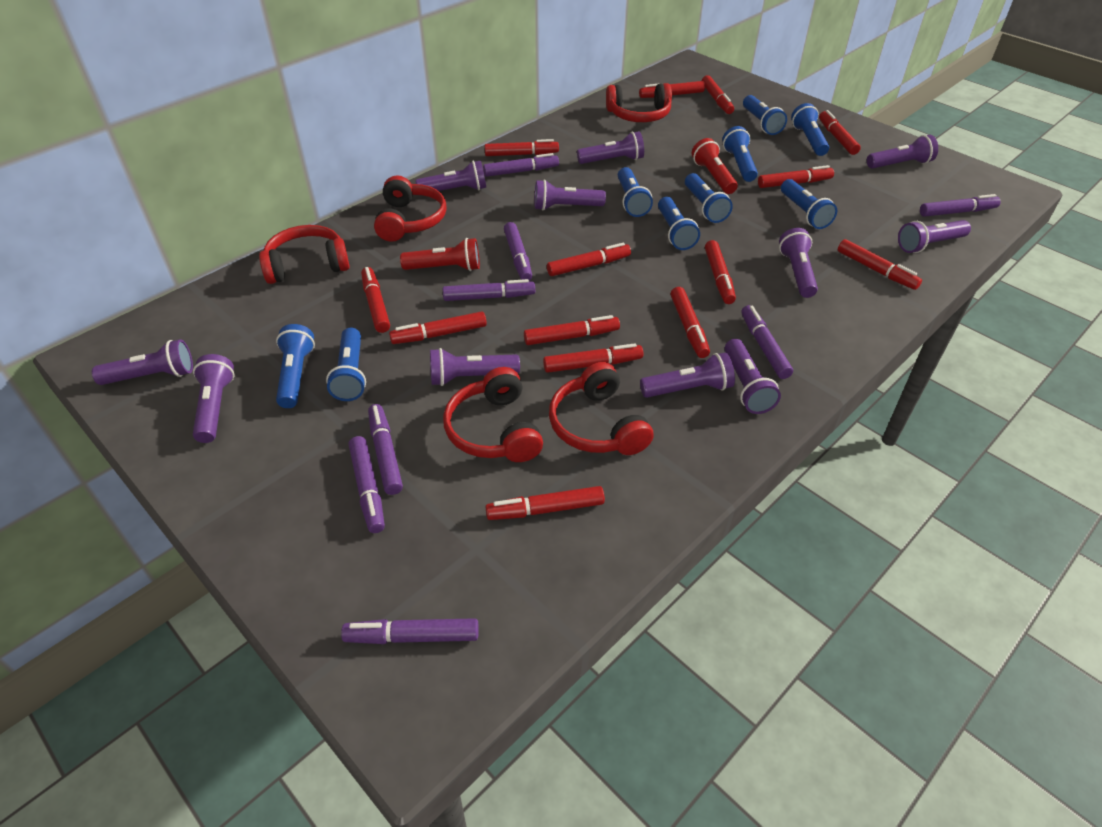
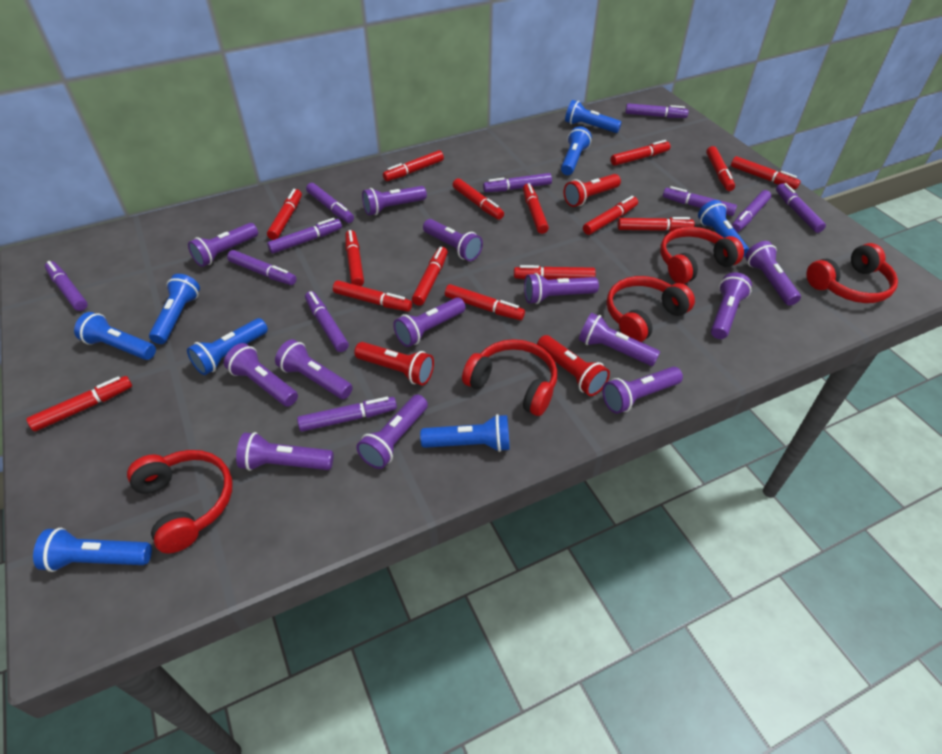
blue flashlight: [276,324,315,408] [326,328,366,401] [618,167,653,217] [658,197,700,250] [685,173,733,223] [722,126,758,182] [743,95,787,135] [781,179,837,229] [791,103,829,156] = 9 -> [33,528,152,572] [74,312,156,360] [149,274,200,344] [187,318,268,375] [420,414,510,452] [561,126,592,175] [565,100,622,133] [698,200,749,257] = 8
purple flashlight: [92,339,193,385] [193,354,235,443] [415,160,486,191] [430,348,520,386] [534,180,606,211] [577,131,644,164] [640,352,735,398] [725,339,781,414] [779,228,818,298] [867,135,938,169] [898,220,971,253] = 11 -> [188,223,258,267] [224,343,298,407] [236,432,334,471] [275,339,353,399] [356,395,428,469] [362,186,427,216] [393,297,466,347] [423,219,483,261] [524,273,599,304] [579,313,660,366] [602,367,683,414] [711,272,752,339] [745,241,801,306] = 13
purple marker: [341,618,479,644] [349,436,385,533] [368,404,403,495] [443,279,535,301] [483,153,559,177] [504,222,532,281] [741,305,793,379] [920,194,1001,217] = 8 -> [45,261,88,311] [227,250,296,285] [267,218,342,254] [297,397,397,432] [305,291,349,352] [306,183,354,223] [483,173,552,192] [625,103,689,118] [663,186,737,216] [732,190,771,232] [776,183,826,233] = 11
red flashlight: [400,238,480,271] [692,138,738,194] = 2 -> [354,342,434,385] [537,335,610,396] [564,174,621,207] = 3
red marker: [361,267,390,333] [389,311,487,344] [485,139,559,156] [485,486,605,520] [524,315,620,345] [543,343,644,373] [547,243,631,276] [639,81,705,98] [670,287,710,358] [702,75,734,114] [705,240,736,304] [758,165,834,188] [819,110,861,155] [838,239,922,290] = 14 -> [26,376,132,431] [267,189,302,240] [333,280,412,312] [345,230,364,286] [383,150,444,181] [412,247,448,306] [445,284,525,320] [453,178,504,220] [514,265,596,280] [523,183,549,234] [583,196,638,235] [611,140,671,166] [618,217,695,231] [706,146,735,191] [731,156,801,189] = 15

